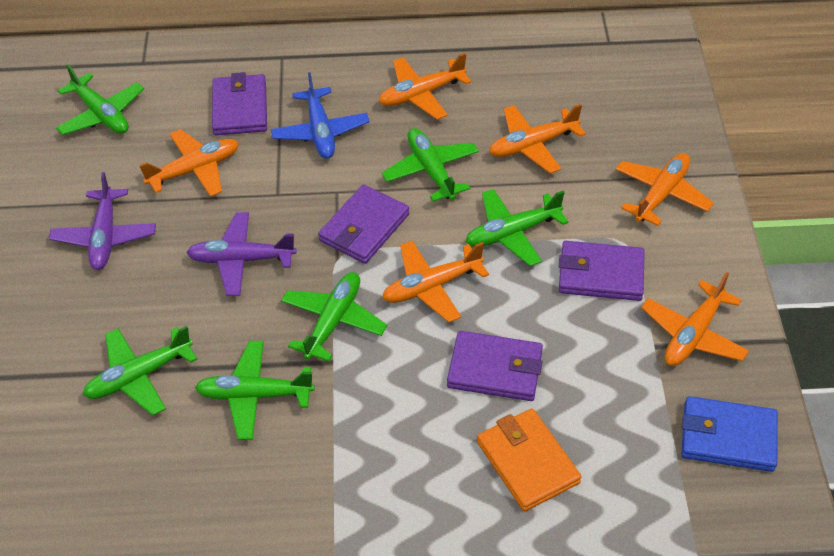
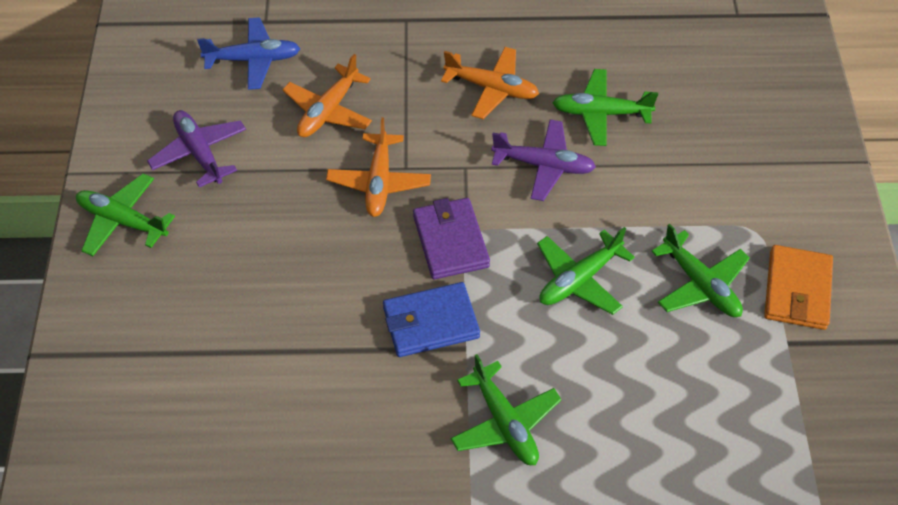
green plane: [56,64,144,135] [83,326,197,416] [195,341,315,440] [281,272,387,362] [382,128,479,202] [466,189,569,266] = 6 -> [76,174,175,256] [451,354,562,465] [537,227,635,315] [552,69,658,146] [651,224,750,317] = 5
orange plane: [139,129,239,197] [379,53,471,120] [382,241,489,322] [489,104,586,174] [615,153,714,226] [641,272,749,366] = 6 -> [282,54,372,137] [326,117,431,217] [441,47,539,119] = 3
purple wallet: [212,72,267,135] [318,184,409,264] [447,331,543,401] [559,241,645,301] = 4 -> [413,198,490,279] = 1

